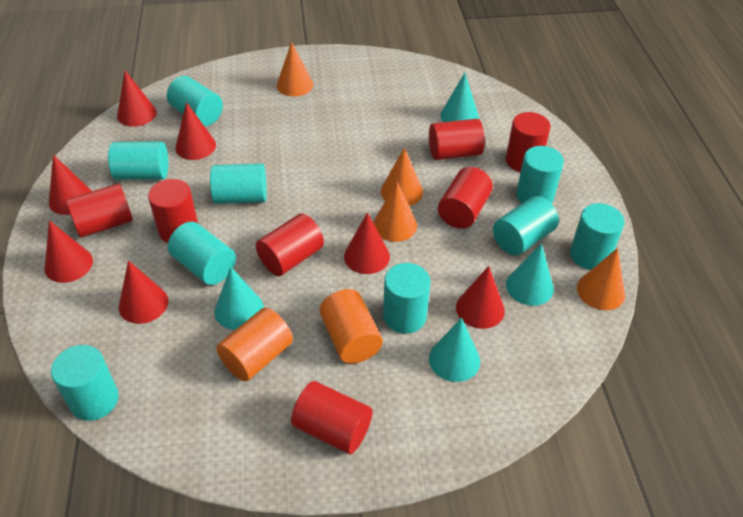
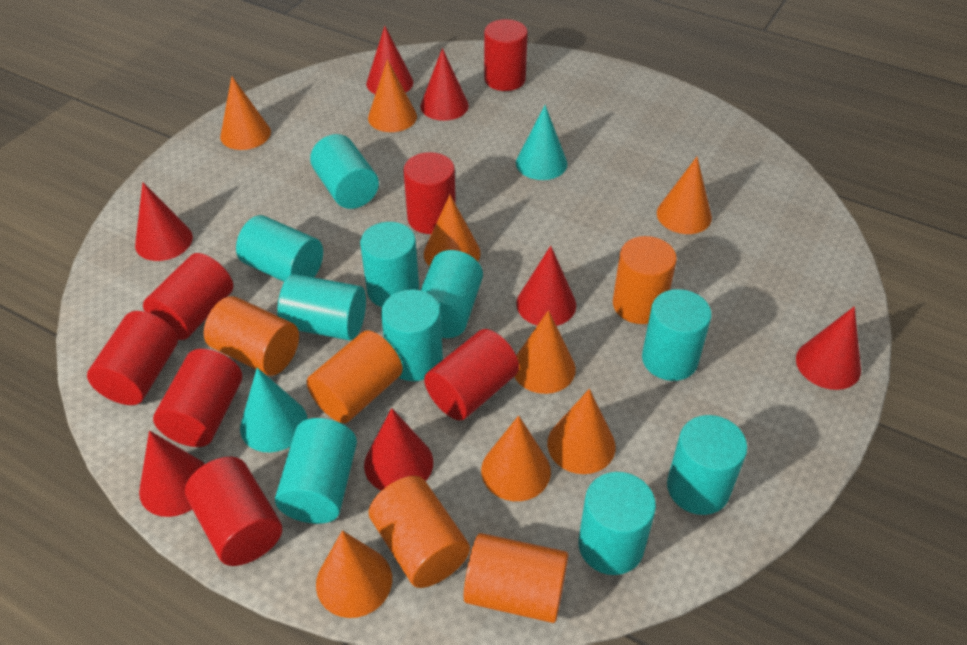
orange cone: [277,42,313,96] [373,181,417,242] [381,147,423,206] [577,248,625,310] = 4 -> [220,76,271,150] [316,530,392,618] [368,59,417,132] [424,195,481,266] [481,415,551,501] [514,310,576,394] [547,389,616,474] [657,157,712,234] = 8
orange cylinder: [216,308,293,382] [320,289,383,364] = 2 -> [204,296,299,376] [307,330,403,423] [369,476,470,588] [464,533,568,623] [613,236,677,324] = 5
turquoise cone: [214,267,264,330] [429,318,480,382] [440,73,479,122] [506,243,554,306] = 4 -> [240,368,307,453] [516,105,567,180] = 2
turquoise cylinder: [51,345,119,421] [108,141,168,180] [167,76,223,126] [168,222,236,285] [210,163,267,204] [383,263,430,334] [493,196,559,256] [516,146,564,203] [570,203,625,270] = 9 -> [236,215,323,282] [275,418,357,524] [277,274,366,341] [310,134,379,209] [360,222,419,307] [381,289,443,381] [421,250,483,338] [578,472,656,575] [642,289,712,381] [667,415,747,515] = 10

